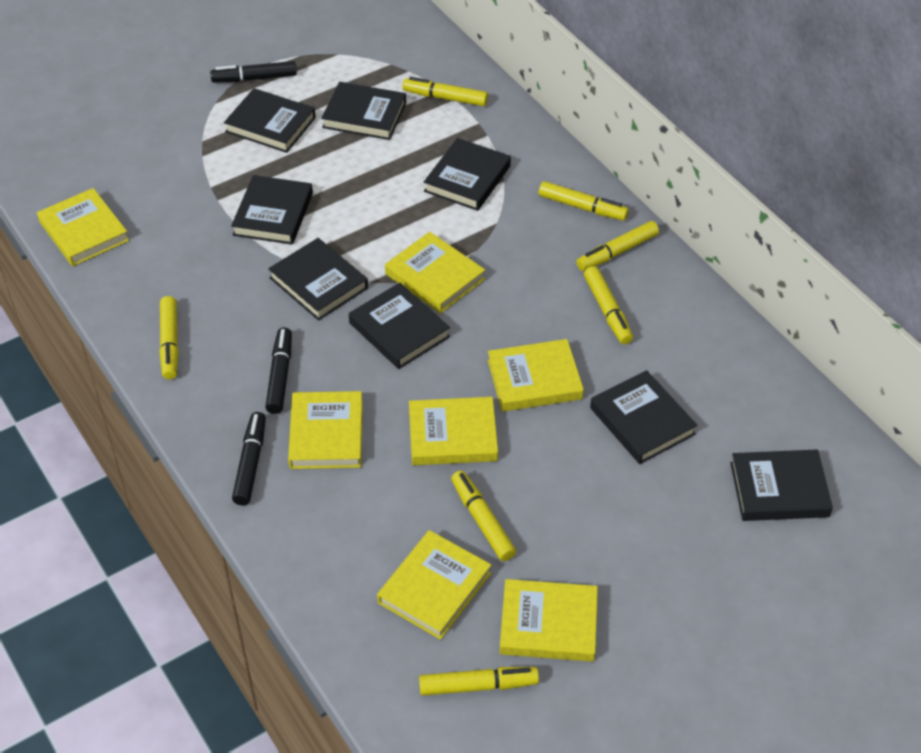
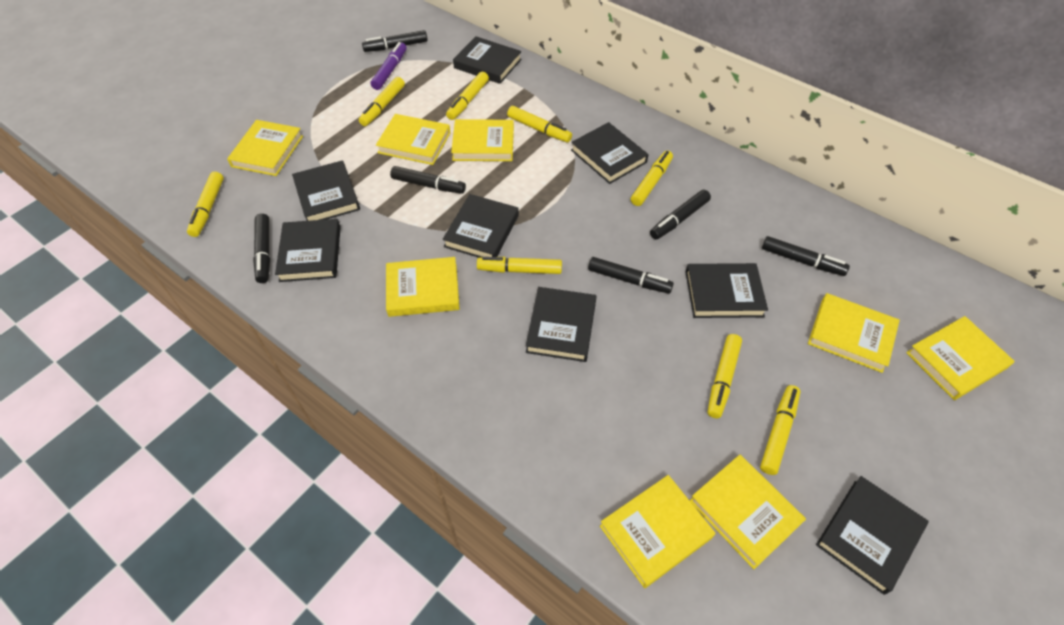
black marker: [210,61,297,82] [232,412,266,505] [265,327,292,414] = 3 -> [253,213,270,283] [362,30,428,52] [390,166,466,194] [588,257,674,294] [650,190,711,240] [762,236,850,276] = 6
purple marker: none = 0 -> [371,42,407,90] = 1
yellow book: [37,188,129,266] [288,391,363,469] [377,530,491,640] [385,232,485,313] [409,397,498,465] [488,339,584,412] [500,579,598,662] = 7 -> [227,120,303,176] [376,114,450,165] [386,257,460,317] [451,119,514,161] [600,475,715,588] [689,455,806,569] [808,293,900,373] [906,316,1015,400] = 8
yellow marker: [159,296,179,379] [403,77,488,106] [419,667,539,696] [451,471,516,561] [539,181,629,221] [576,221,659,271] [584,266,633,344] = 7 -> [187,172,224,237] [359,77,405,126] [446,72,489,120] [477,257,562,274] [507,106,572,142] [631,151,673,206] [708,334,742,418] [760,385,801,475] = 8

